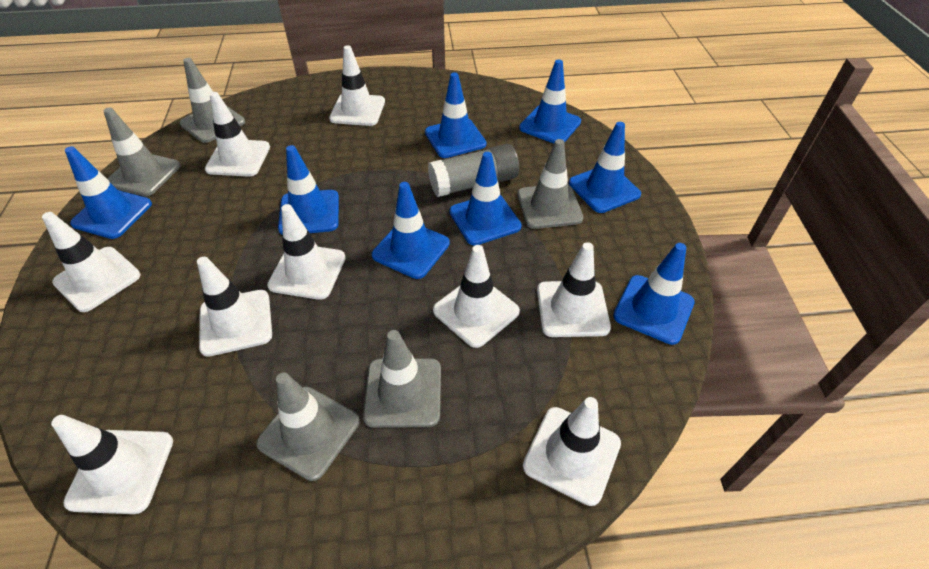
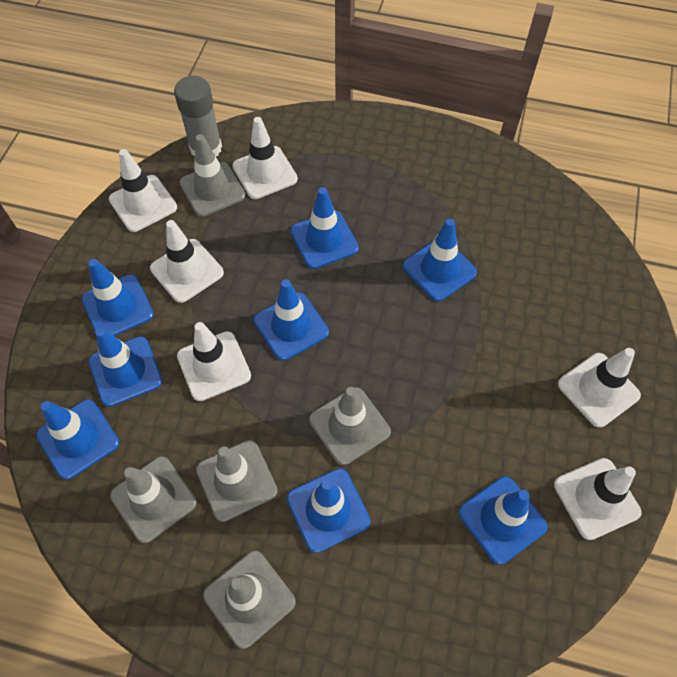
white traffic cone: [42,212,141,312] [51,415,173,514] [197,257,272,357] [205,92,270,177] [267,204,346,300] [329,45,385,126] [433,245,520,348] [523,397,621,506] [537,242,611,337] = 9 -> [109,149,177,232] [150,220,224,303] [177,322,251,401] [232,117,298,199] [554,458,641,540] [558,348,641,428] = 6

